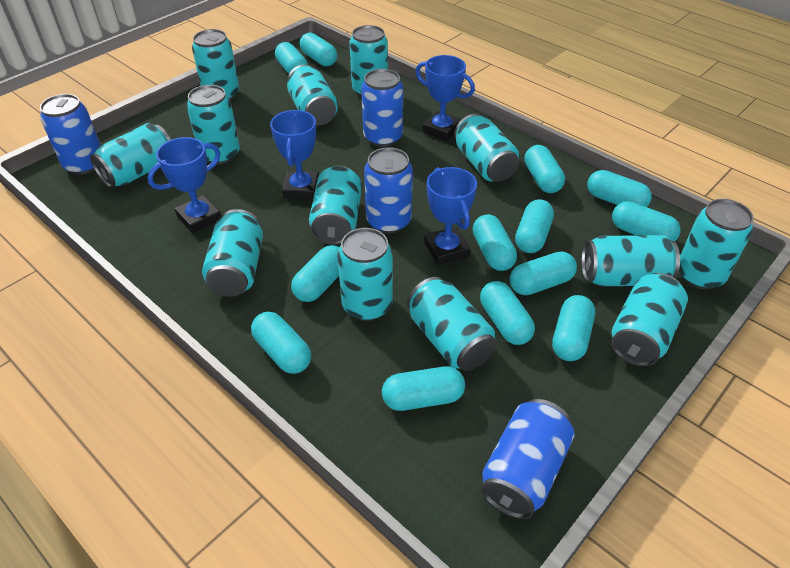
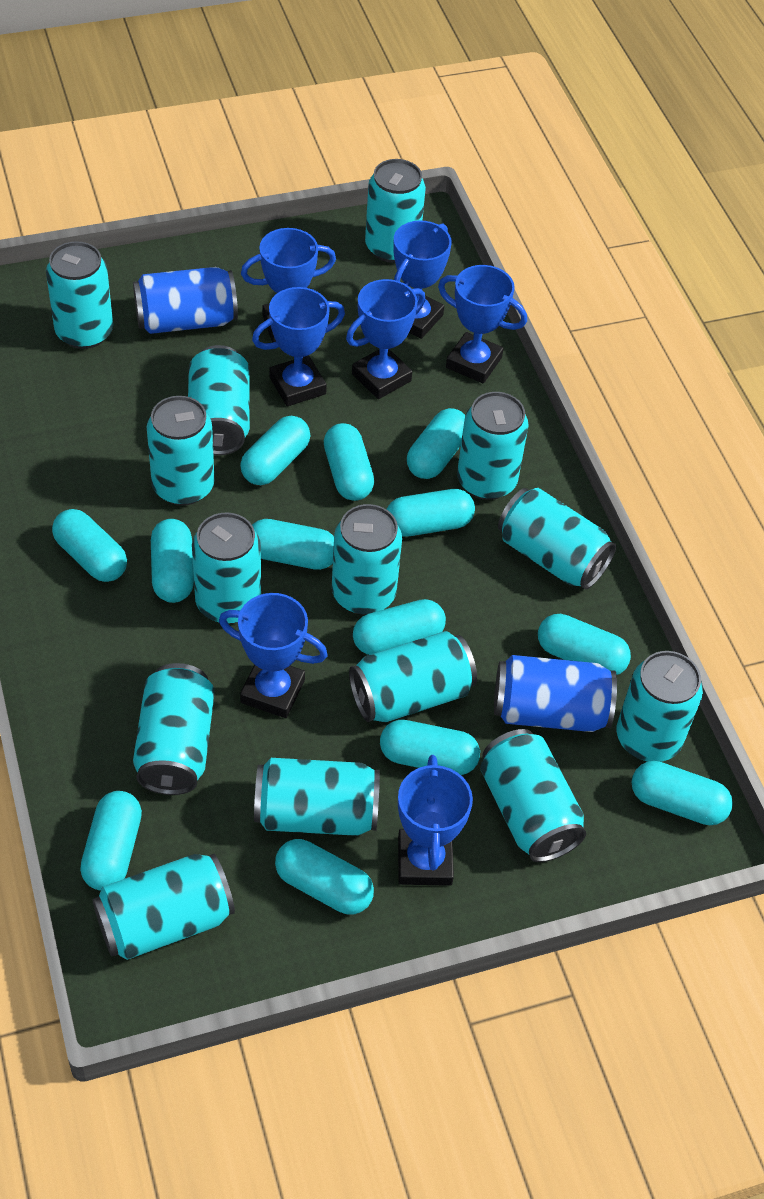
blue can: [40,94,101,175] [361,69,403,147] [364,147,413,234] [480,399,575,519] = 4 -> [133,267,238,334] [494,655,617,732] = 2
blue trophy: [147,137,221,233] [270,110,319,199] [416,55,475,141] [424,167,477,265] = 4 -> [219,593,328,718] [241,228,336,343] [252,287,345,406] [346,279,425,399] [393,220,452,339] [398,755,473,886] [438,265,527,384] = 7
turquoise can: [90,123,171,188] [187,85,240,165] [192,29,239,100] [202,209,263,297] [287,65,338,126] [309,166,362,245] [337,228,393,321] [349,25,388,97] [407,277,496,371] [454,114,519,182] [581,235,680,286] [611,273,688,366] [679,199,754,289] = 13 -> [46,241,113,349] [92,854,235,960] [133,663,215,795] [147,396,215,506] [188,345,250,455] [192,512,261,624] [254,758,380,836] [332,504,402,615] [349,631,477,722] [365,159,426,263] [457,392,529,500] [480,729,586,862] [498,488,616,589] [617,651,703,762] = 14

